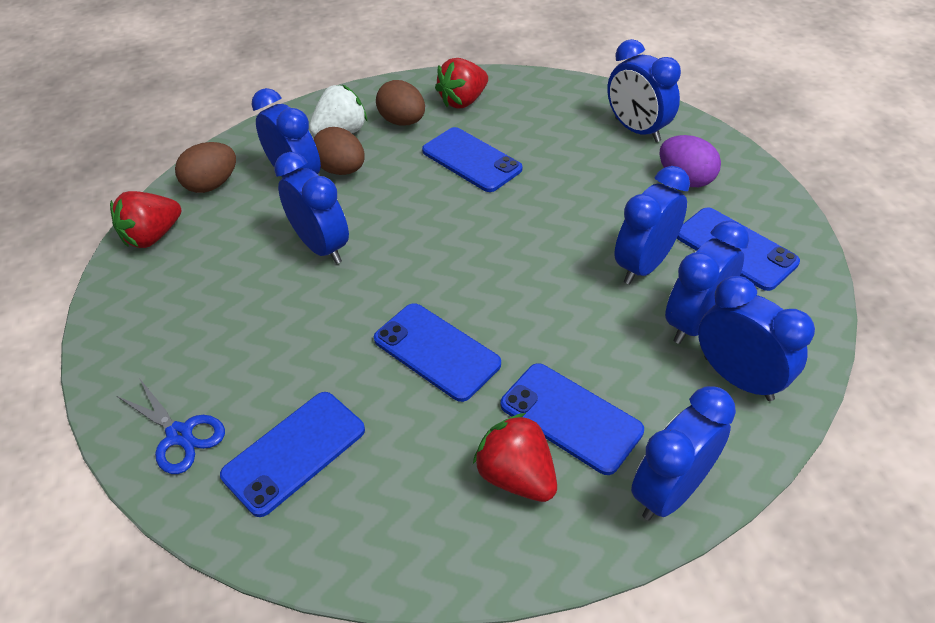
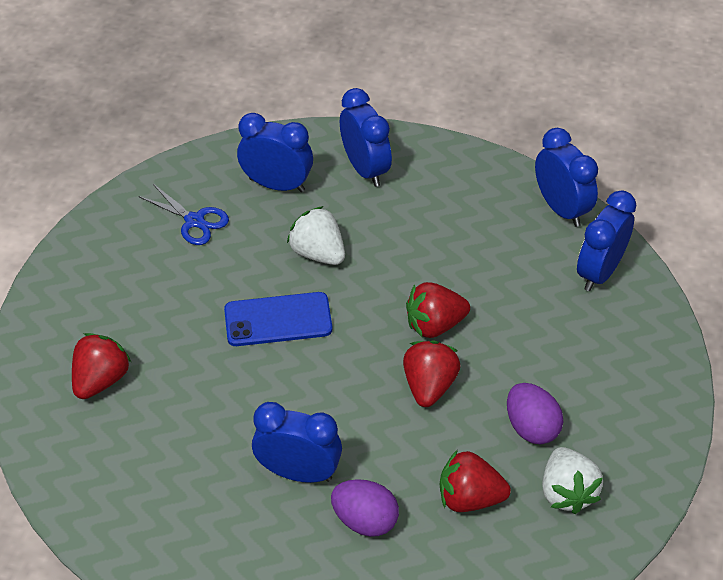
blue clock: [252,88,321,177] [274,152,349,264] [607,39,681,142] [614,166,690,284] [631,386,736,520] [665,220,749,344] [698,276,815,401] = 7 -> [237,113,313,192] [252,402,342,483] [340,88,392,187] [535,128,598,227] [577,190,636,291] = 5
blue phone: [220,392,365,517] [374,303,501,402] [422,127,522,192] [501,363,644,475] [677,207,800,291] = 5 -> [224,292,332,346] = 1
brown egg: [175,142,236,193] [313,127,365,175] [376,80,425,126] = 3 -> none = 0
purple egg: [659,135,721,187] = 1 -> [331,479,399,537] [507,383,563,444] = 2
red strawberry: [110,191,181,248] [435,58,488,109] [473,413,557,502] = 3 -> [72,333,131,399] [403,340,461,407] [406,282,470,338] [440,450,511,512] = 4
white strawberry: [309,85,367,136] = 1 -> [287,206,345,265] [542,447,603,514] = 2

